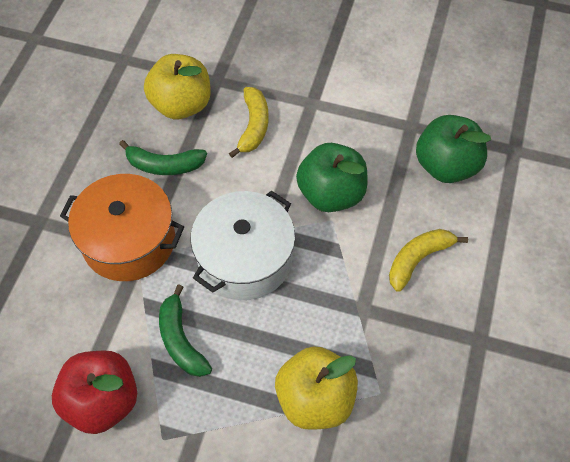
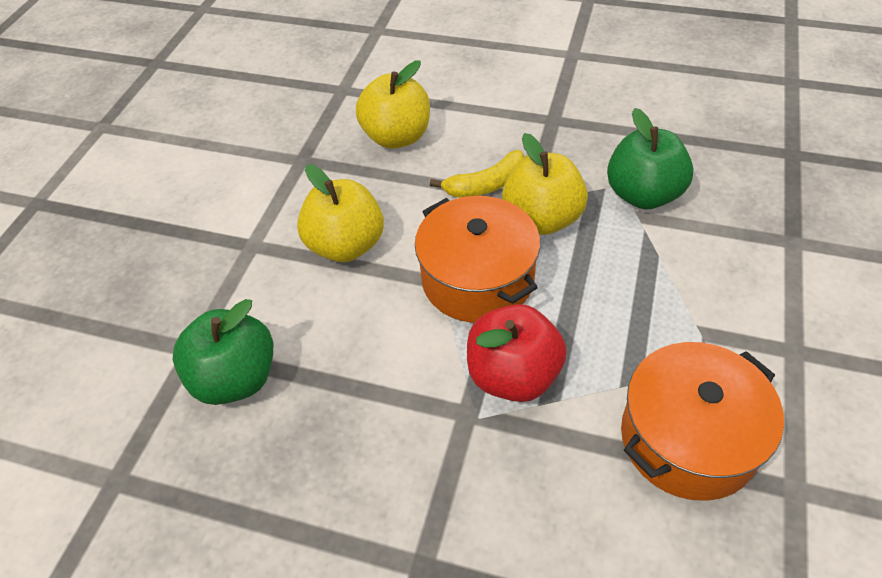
green banana: [119,140,207,175] [159,284,212,377] = 2 -> none = 0
orange pot: [60,174,184,281] = 1 -> [415,196,540,323] [621,342,784,501] = 2
white pot: [191,191,295,300] = 1 -> none = 0
yellow apple: [144,54,211,119] [275,346,358,430] = 2 -> [297,164,384,262] [356,60,430,149] [502,133,588,235] = 3
yellow banana: [229,87,268,158] [389,229,468,292] = 2 -> [430,150,525,198] = 1

